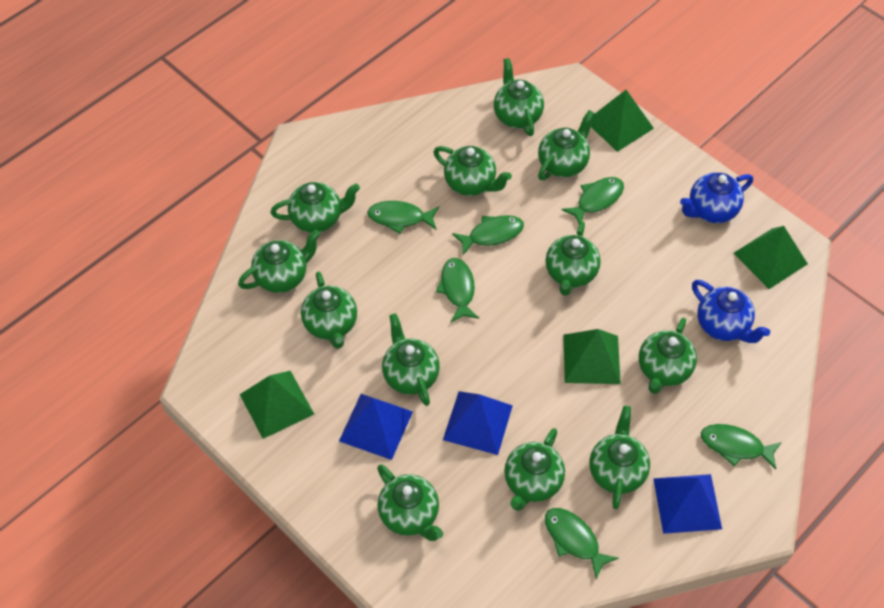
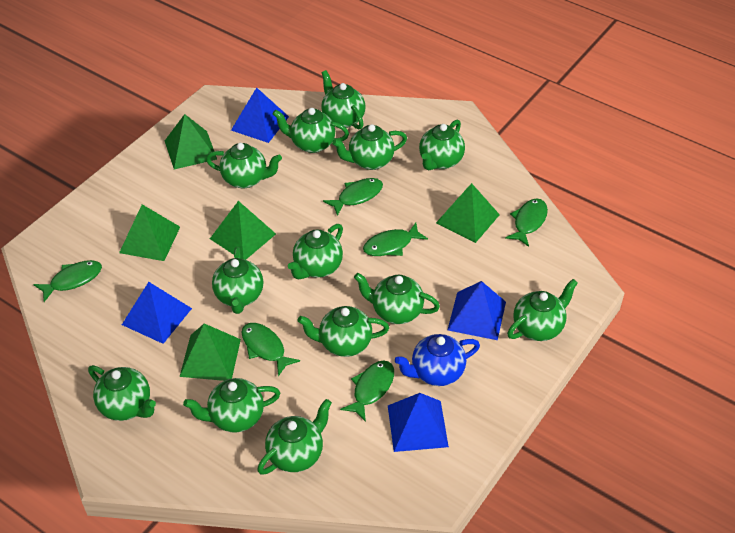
blue pyramid: [339,394,413,460] [443,391,513,455] [653,474,722,534] = 3 -> [122,282,192,344] [231,87,289,143] [388,393,449,452] [448,281,506,340] = 4
blue teapot: [680,173,753,223] [692,280,770,343] = 2 -> [395,334,480,386] = 1
green pyramid: [240,371,314,439] [563,329,621,384] [591,90,654,152] [734,226,808,289] = 4 -> [119,204,180,261] [165,114,217,169] [180,323,241,381] [210,201,276,260] [436,183,500,243] = 5
green teapot: [238,230,320,293] [271,182,360,233] [301,271,357,349] [377,464,444,541] [382,313,440,406] [433,146,512,196] [494,58,544,136] [504,428,565,511] [538,110,594,180] [546,221,601,296] [590,406,650,509] [639,318,697,394] = 12 -> [88,365,156,421] [183,378,280,433] [206,143,282,189] [212,247,263,314] [257,399,332,475] [273,108,349,153] [288,224,343,279] [298,306,389,357] [321,70,365,130] [332,124,407,170] [354,273,440,324] [419,120,465,170] [507,279,578,341] = 13

